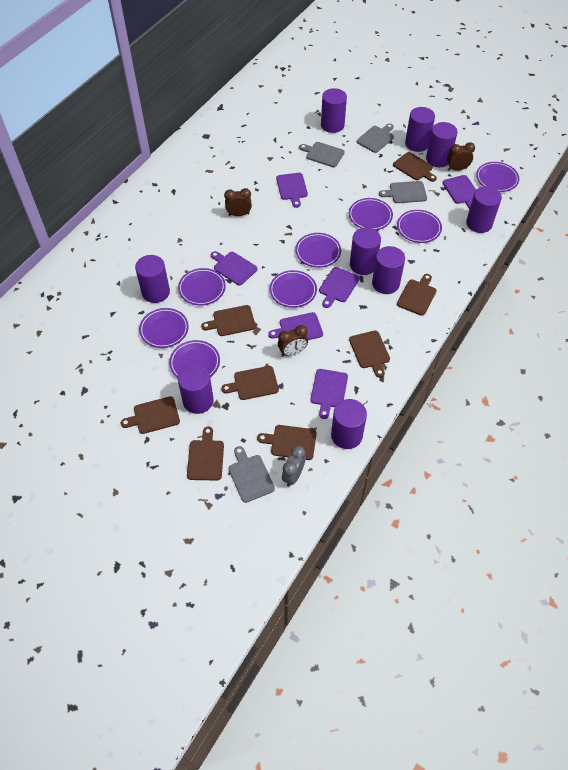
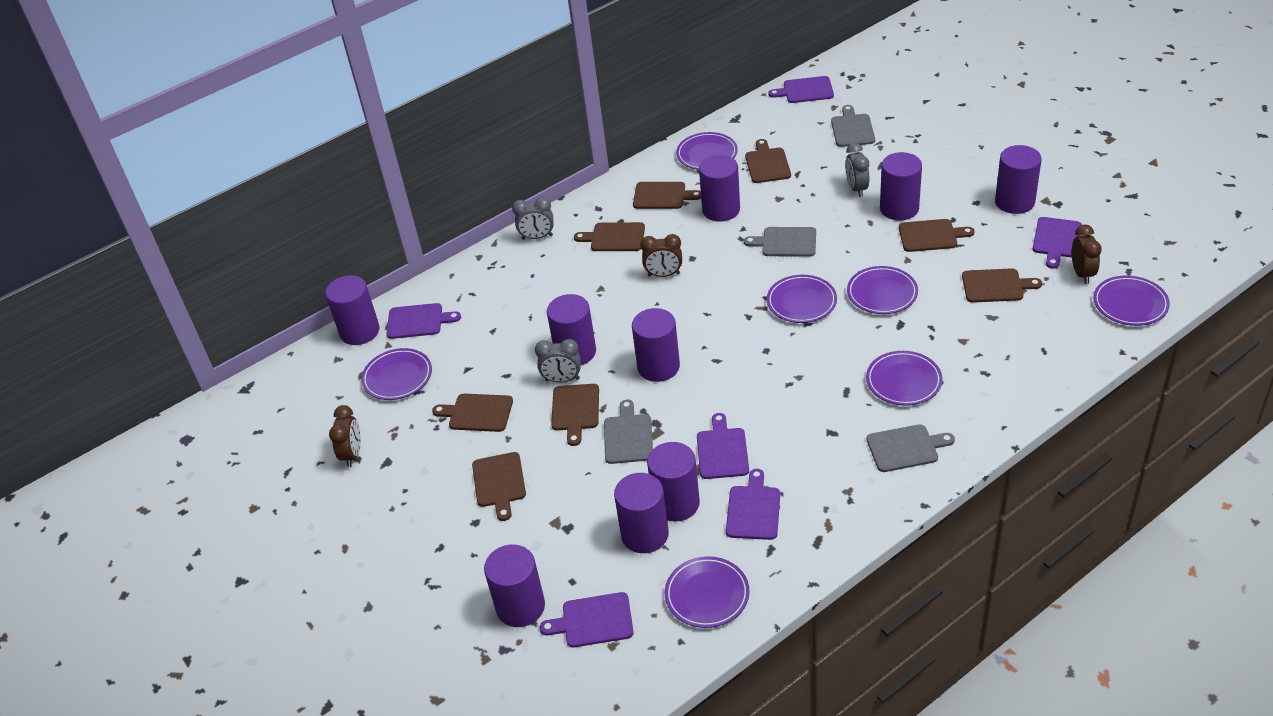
grey clock: [282,446,306,487] = 1 -> [512,197,554,240] [535,339,581,383] [845,143,869,197] = 3
purple plate: [139,308,189,348] [169,340,220,378] [178,268,226,306] [269,270,317,308] [295,233,341,268] [349,198,393,230] [397,210,442,243] [476,162,519,192] = 8 -> [361,348,432,400] [665,556,749,628] [676,132,738,170] [767,275,837,323] [847,266,918,314] [866,351,942,406] [1093,276,1170,326] = 7

